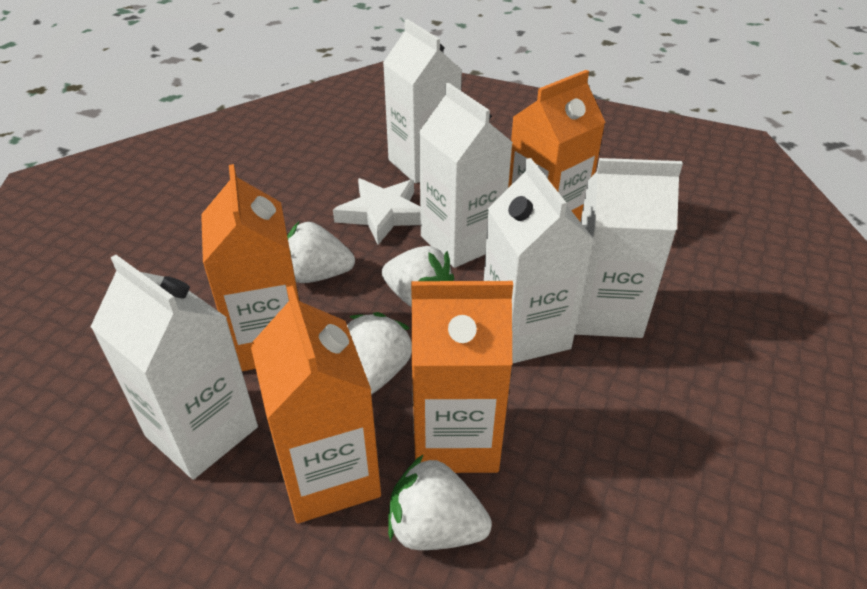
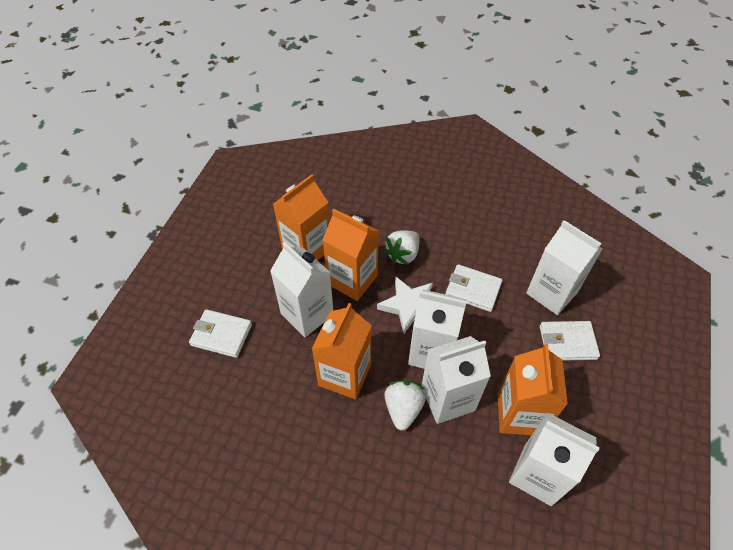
white strawberry: [287,222,355,283] [347,312,412,395] [382,246,454,307] [388,454,492,550] = 4 -> [384,230,419,265] [384,380,426,430] = 2
white wallet: none = 0 -> [189,309,252,358] [445,264,502,312] [540,321,600,361] = 3

